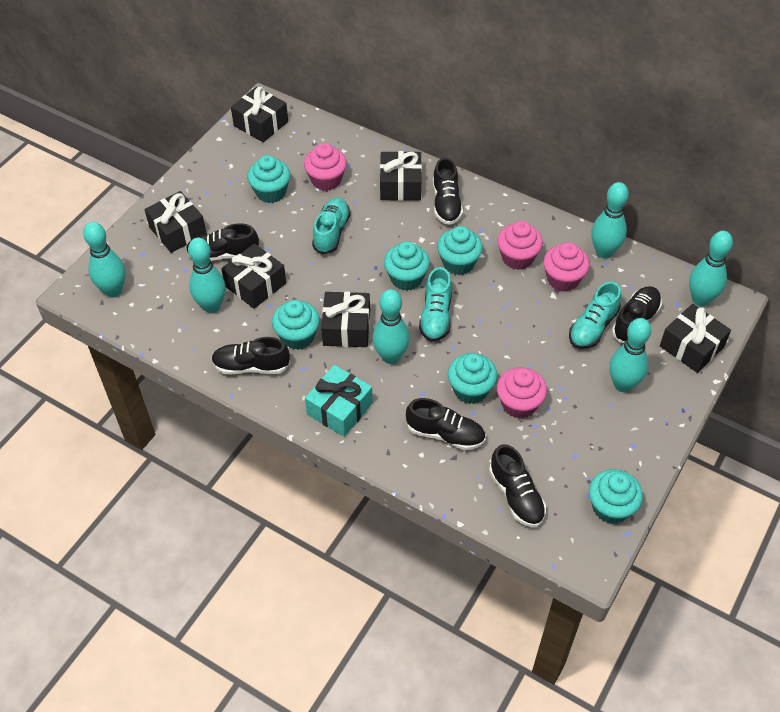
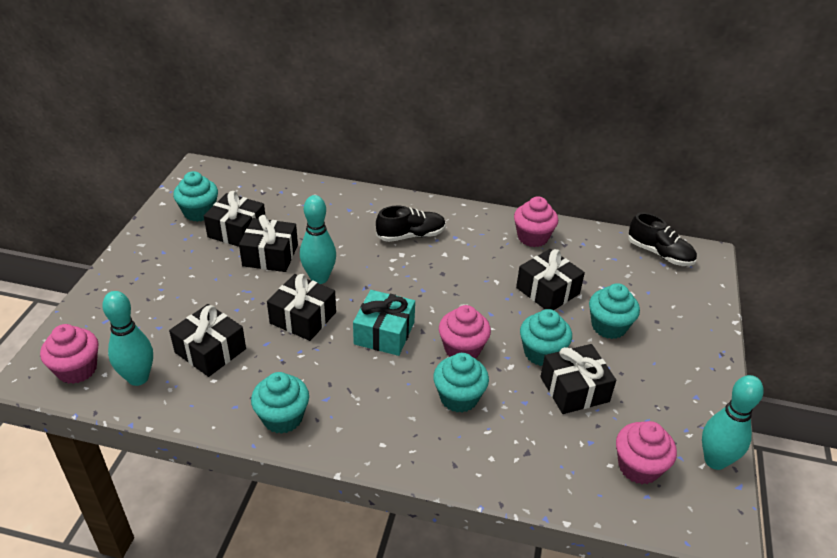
black shoe: [186,223,260,261] [211,337,290,375] [406,398,486,450] [433,157,463,225] [489,444,546,527] [612,286,662,343] = 6 -> [376,206,446,242] [628,213,697,266] = 2
turquoise bowling pin: [83,222,126,297] [188,238,226,313] [373,289,410,364] [591,182,629,259] [609,318,651,392] [689,231,733,306] = 6 -> [102,291,153,386] [300,195,336,284] [702,375,764,470] = 3
turquoise cupcake: [247,155,290,203] [272,300,320,350] [384,241,430,291] [437,226,483,275] [448,353,497,404] [589,469,643,524] = 6 -> [173,171,218,222] [251,372,309,434] [433,353,489,412] [520,309,572,366] [589,283,640,339] = 5
turquoise shoe: [312,197,351,255] [419,267,452,342] [569,282,622,349] = 3 -> none = 0

